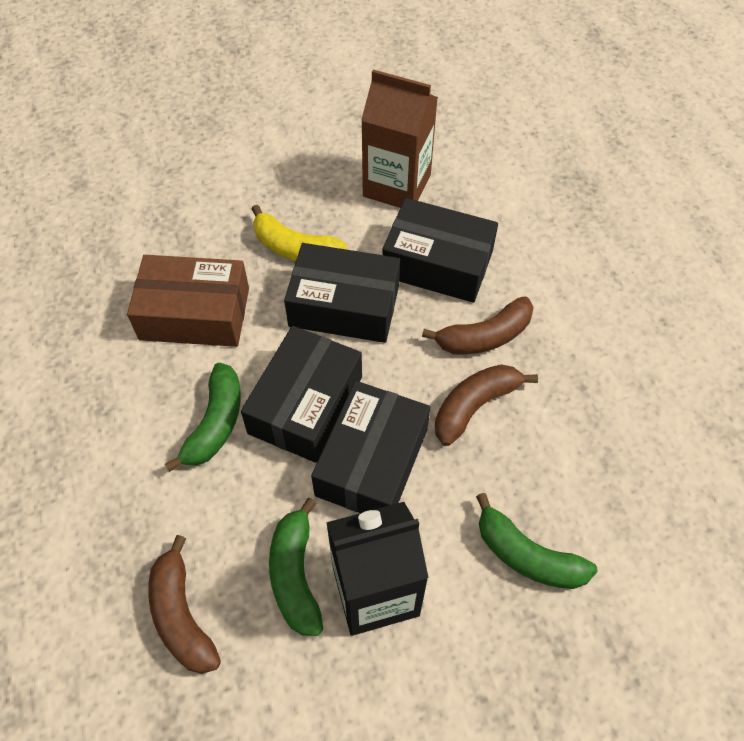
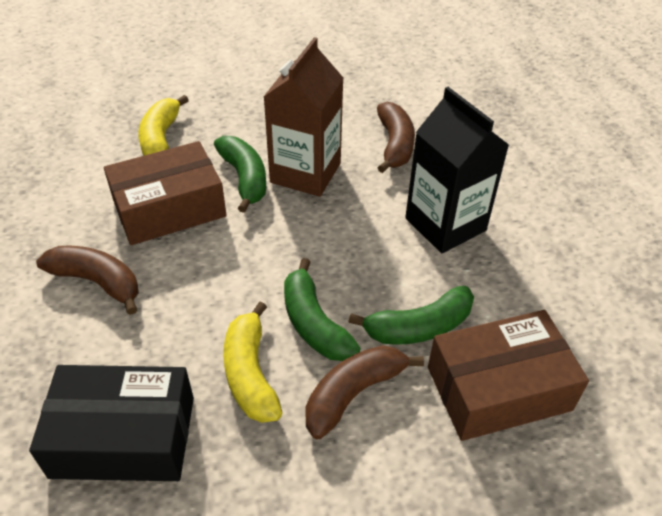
black box: [241,326,362,463] [284,243,400,343] [311,381,430,513] [382,198,498,303] = 4 -> [29,365,194,481] = 1
brown box: [127,255,249,347] = 1 -> [104,141,227,245] [428,310,589,441] = 2
yellow banana: [251,205,347,261] = 1 -> [138,95,189,156] [223,302,282,423] = 2

